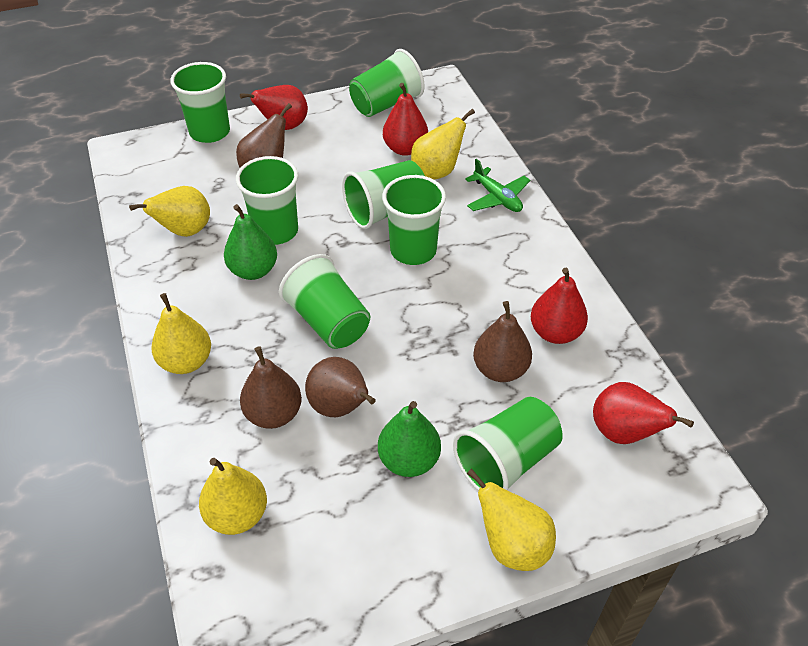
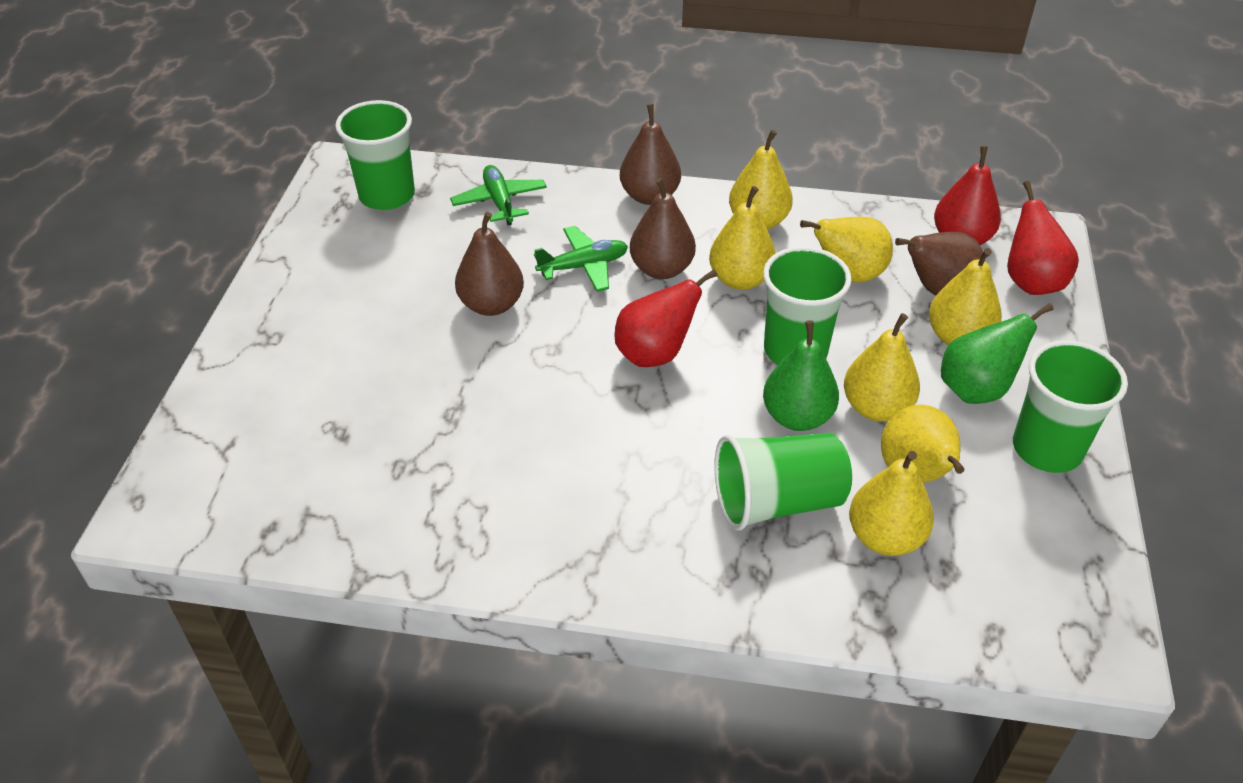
green cup: [170,62,230,143] [236,156,298,245] [279,254,370,349] [342,160,425,229] [349,49,425,117] [382,175,446,265] [453,397,563,491] = 7 -> [335,100,415,210] [714,433,852,531] [763,246,852,364] [1013,340,1128,473] = 4
green plane: [465,159,530,212] = 1 -> [450,165,547,225] [534,226,628,292] = 2
red pear: [240,85,308,130] [383,83,428,156] [531,268,588,344] [593,382,694,444] = 4 -> [614,269,718,367] [934,146,1001,245] [1007,181,1079,295] = 3
yellow pear: [129,186,210,237] [151,293,211,374] [199,458,267,535] [411,109,475,180] [467,468,556,571] = 5 -> [709,186,776,290] [729,130,793,230] [800,217,893,282] [844,313,920,422] [849,451,934,556] [881,405,965,483] [929,248,1002,345] = 7

